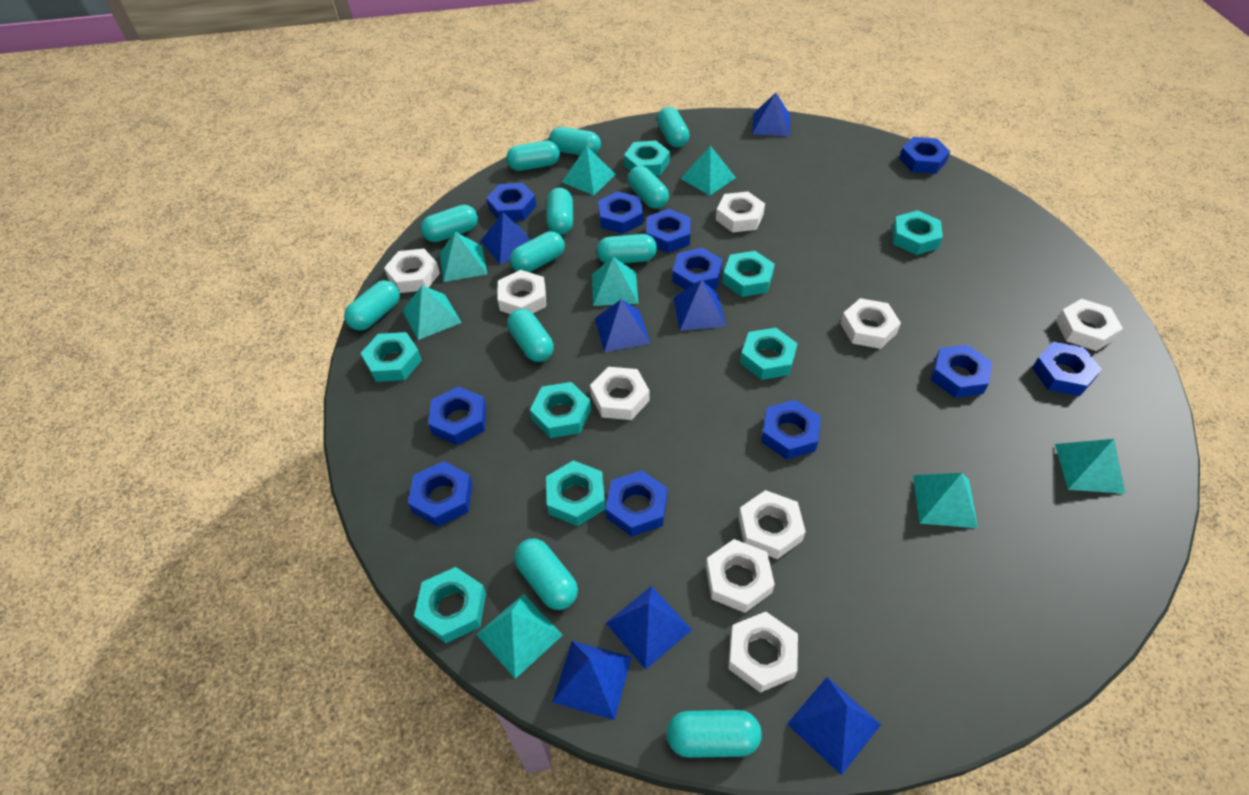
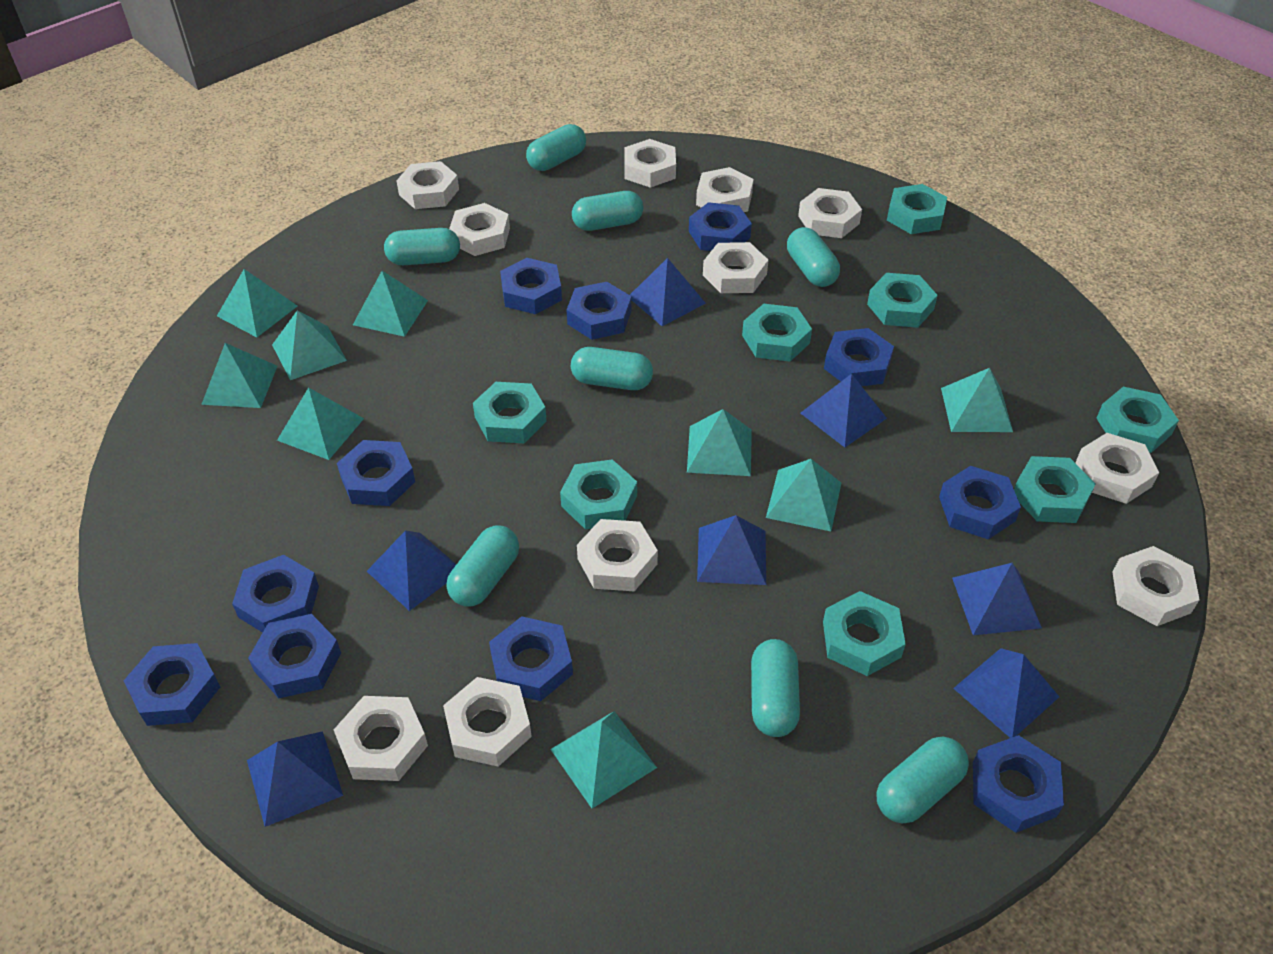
turquoise capsule: [344,280,400,331] [421,205,478,242] [506,141,560,171] [507,309,553,362] [510,231,565,272] [514,539,578,610] [547,188,573,235] [549,127,601,155] [597,234,657,263] [628,166,669,209] [657,107,690,148] [666,710,762,758] = 12 -> [384,228,460,265] [447,525,519,607] [526,124,586,171] [571,347,653,390] [572,191,644,231] [751,639,800,737] [787,227,840,287] [877,736,969,824] = 8
turquoise pyramid: [403,285,462,340] [440,232,487,282] [476,594,563,679] [562,146,616,195] [592,257,639,306] [680,146,736,196] [913,473,978,528] [1055,439,1126,494] = 8 -> [201,343,277,408] [217,269,297,337] [272,310,347,380] [277,387,364,460] [353,271,428,337] [550,711,657,809] [687,409,752,476] [766,459,841,531] [941,368,1013,432] = 9
white nut: [384,249,440,293] [498,270,546,314] [590,367,650,420] [706,539,775,613] [716,192,765,233] [728,612,798,693] [738,490,806,559] [840,298,901,349] [1056,299,1123,351] = 9 -> [334,696,428,781] [396,161,459,209] [443,677,532,767] [449,203,510,256] [577,519,658,591] [624,139,676,188] [696,167,754,212] [703,242,768,293] [798,188,862,238] [1075,433,1159,504] [1113,546,1200,626] = 11

